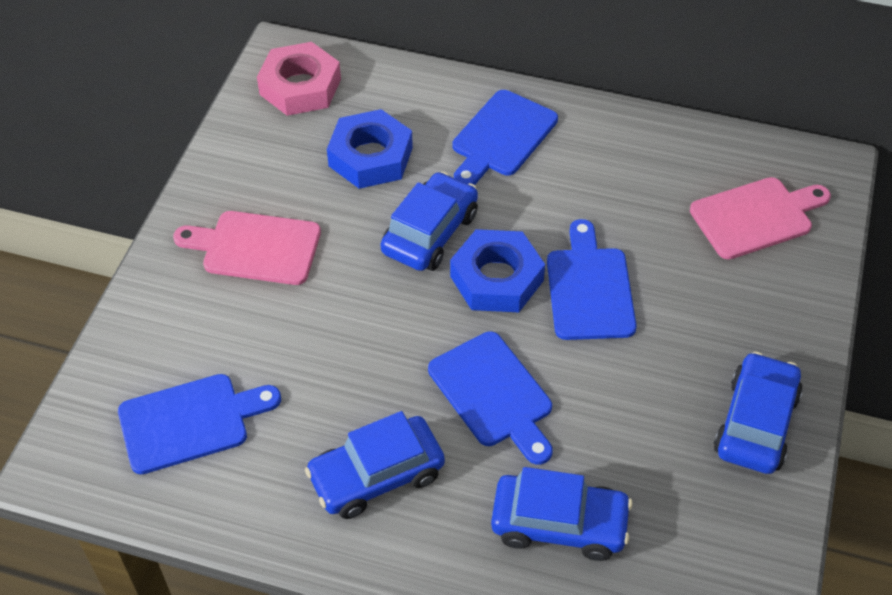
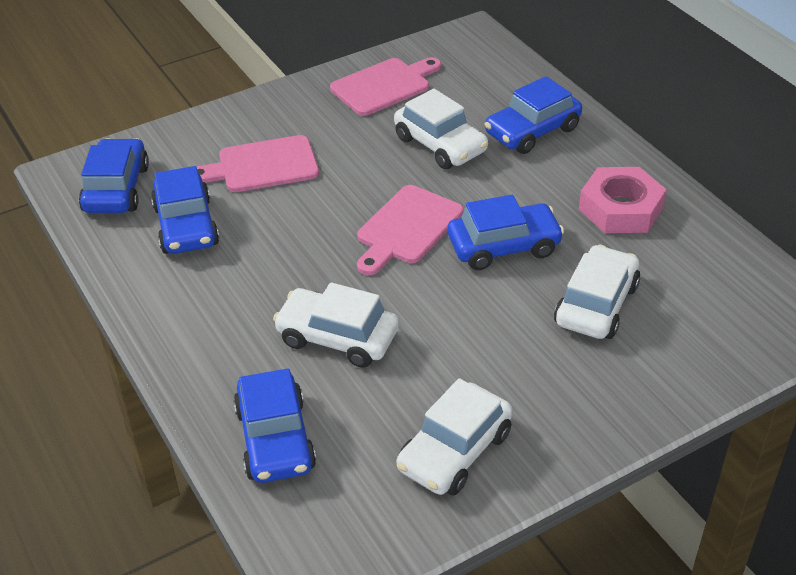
blue car: [305,411,445,519] [380,172,478,271] [491,467,632,561] [713,352,803,474] = 4 -> [79,138,149,213] [151,166,219,254] [233,368,316,483] [447,195,564,270] [484,76,582,154] = 5
blue cutting board: [118,374,281,474] [428,331,553,465] [453,90,558,185] [547,219,637,340] = 4 -> none = 0
blue nut: [327,109,413,189] [450,229,545,312] = 2 -> none = 0
pink cutting board: [173,211,321,285] [690,177,831,260] = 2 -> [197,135,319,192] [330,57,441,116] [357,185,463,275] = 3
white car: none = 0 -> [273,282,399,368] [394,89,488,169] [397,378,513,495] [554,244,640,339] = 4

